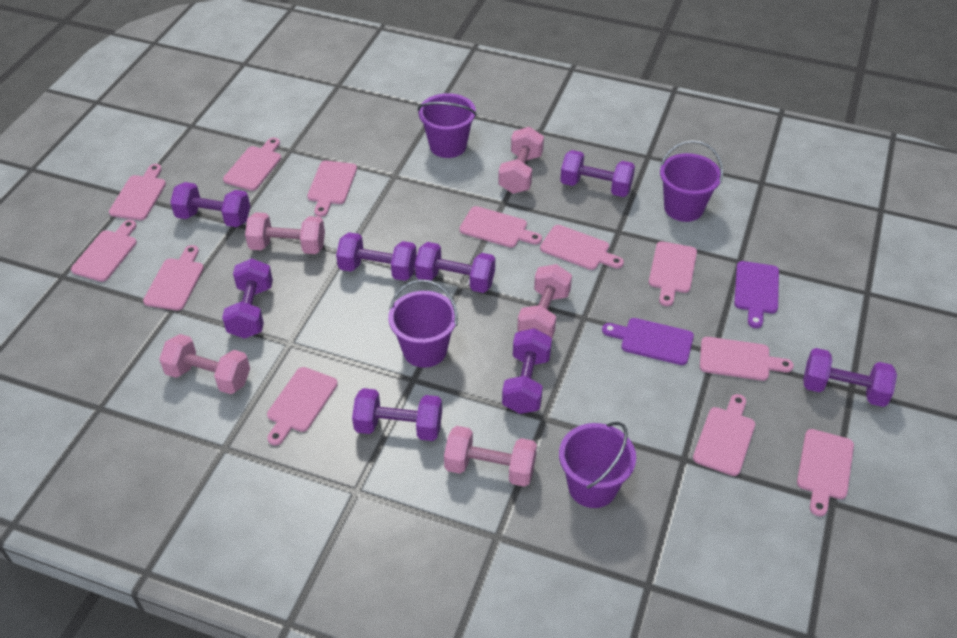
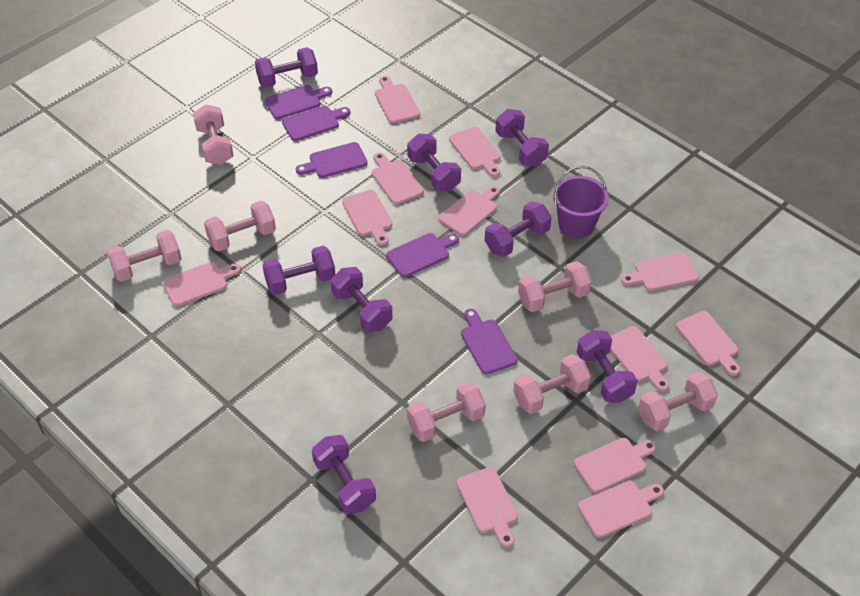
pink dumbbell: [159,334,250,394] [245,212,325,254] [444,426,537,487] [498,127,544,194] [517,264,572,338] = 5 -> [107,230,182,282] [193,104,234,165] [204,201,276,252] [407,381,486,442] [513,354,591,414] [518,261,592,312] [638,372,718,431] = 7
purple bucket: [388,279,458,368] [418,93,477,158] [559,422,636,508] [660,140,723,222] = 4 -> [553,166,609,238] = 1
purple cutting board: [602,318,694,365] [734,261,779,328] = 2 -> [265,85,332,119] [282,106,350,141] [296,142,367,178] [386,233,459,277] [461,309,518,374] = 5

